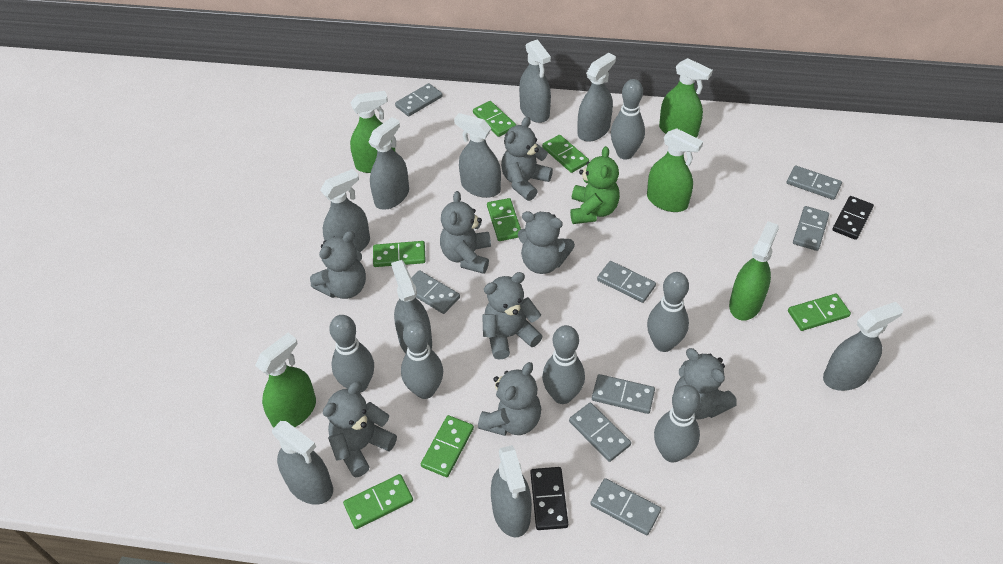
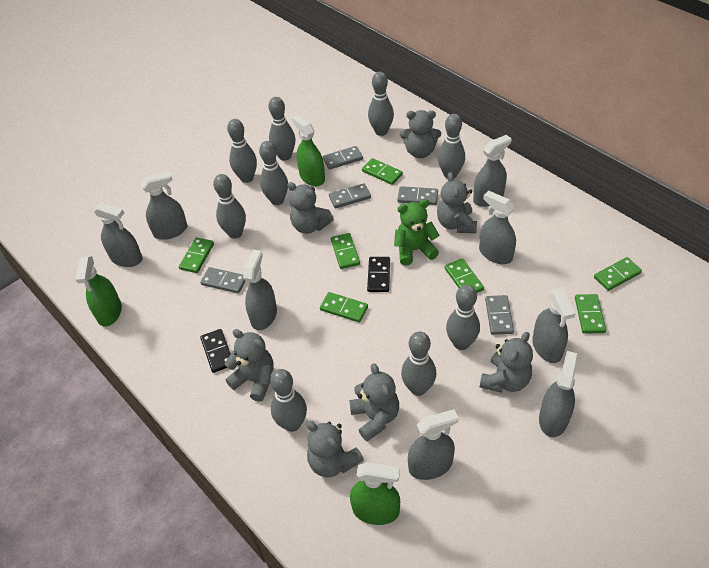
green spray bottle: [255,333,316,428] [350,91,395,173] [647,128,703,212] [659,58,713,138] [729,221,779,320] = 5 -> [75,256,122,327] [292,115,325,186] [350,462,400,525] = 3
grey bowling pin: [329,315,374,393] [401,320,443,399] [542,325,585,404] [610,79,645,160] [647,272,689,352] [654,385,701,462] = 6 -> [213,174,246,238] [227,119,257,183] [259,141,288,205] [269,97,295,161] [270,369,307,432] [368,72,394,136] [401,331,436,396] [438,114,465,179] [446,285,480,350] = 9
grey domino: [395,83,443,116] [411,270,460,314] [569,403,631,462] [590,478,661,535] [592,374,655,414] [597,261,656,303] [787,166,842,200] [793,206,829,251] = 8 -> [200,267,246,293] [323,146,363,170] [329,183,371,208] [397,186,438,205] [485,295,514,335] = 5
grey spray bottle: [272,421,333,505] [320,169,370,252] [369,117,409,210] [391,260,432,353] [454,113,501,198] [491,445,532,537] [519,39,551,123] [577,53,616,142] [823,302,903,391] = 9 -> [93,202,143,267] [141,171,187,240] [243,250,277,330] [408,409,458,480] [473,135,512,207] [479,191,516,264] [532,289,576,363] [539,351,578,437] = 8
grey teddy bear: [310,231,366,299] [323,381,397,478] [440,191,491,274] [478,362,541,436] [482,272,543,360] [501,116,553,201] [518,211,575,274] [674,348,737,420] = 8 -> [225,329,274,402] [287,182,334,234] [306,421,364,477] [349,363,399,441] [400,110,441,158] [437,172,477,233] [480,332,533,393] = 7

